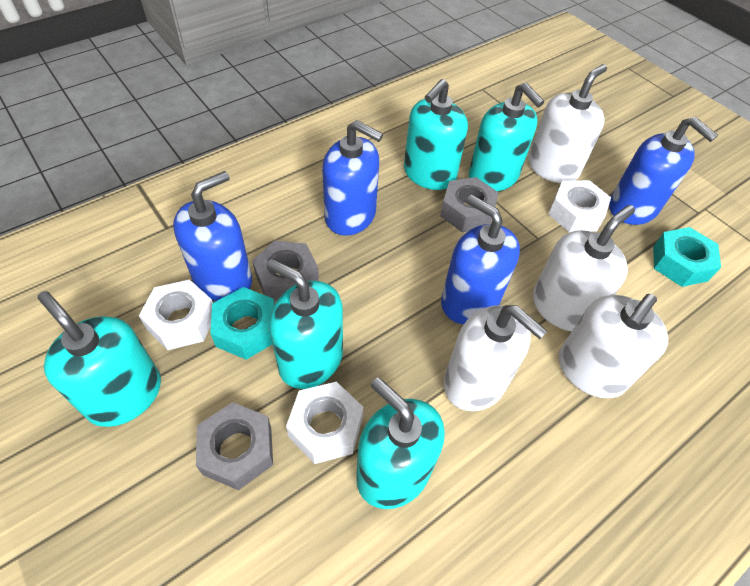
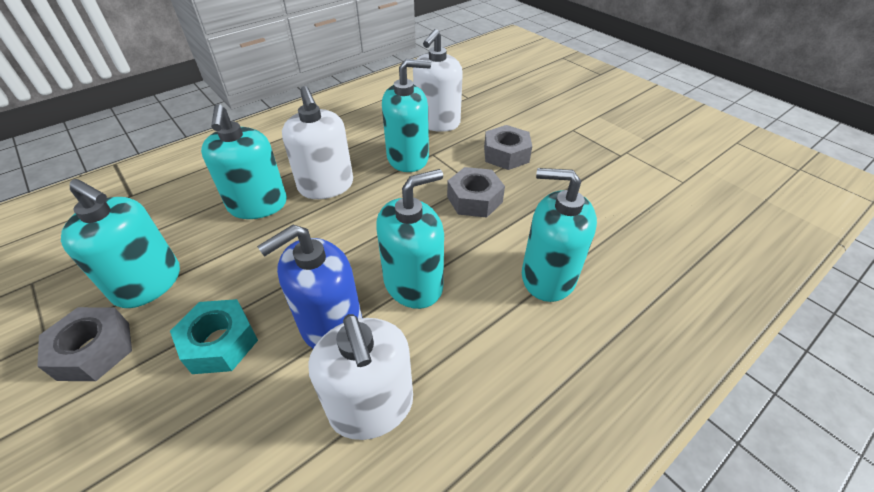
blue soap dispenser: [173,171,252,301] [322,120,383,236] [441,195,520,324] [609,117,718,225] = 4 -> [257,225,362,349] = 1
turquoise nut: [210,287,275,360] [653,227,721,287] = 2 -> [170,299,258,374] = 1
white nut: [139,279,213,350] [286,382,364,464] [549,180,611,232] = 3 -> none = 0
white soap dispenser: [444,305,547,411] [528,64,607,183] [533,205,635,331] [559,294,668,398] = 4 -> [282,86,353,199] [308,314,413,440] [413,29,463,132] = 3

